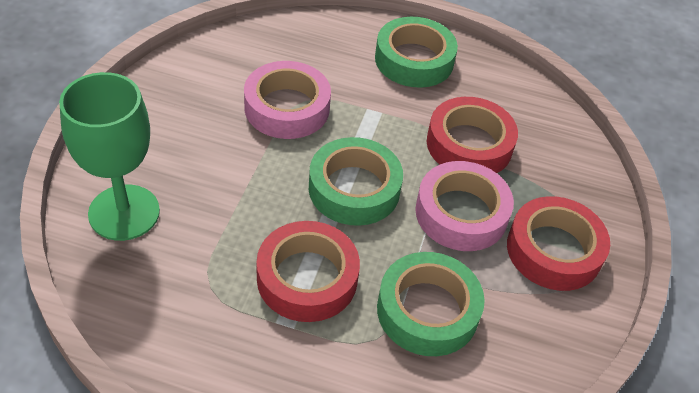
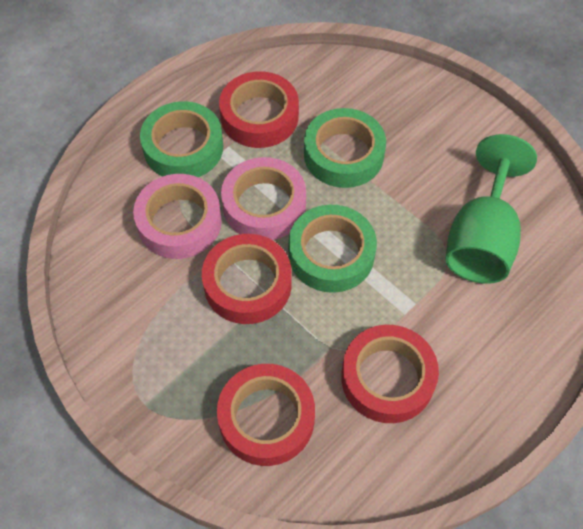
red tape: [256,221,360,322] [427,97,518,173] [507,196,610,291] = 3 -> [202,234,292,324] [217,364,315,466] [219,71,299,148] [341,325,439,423] = 4

